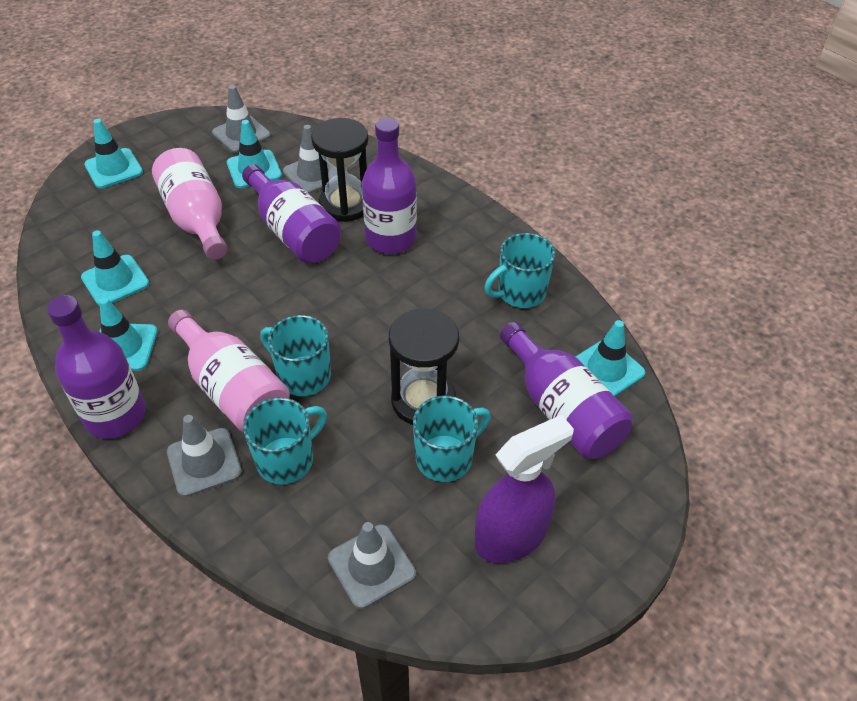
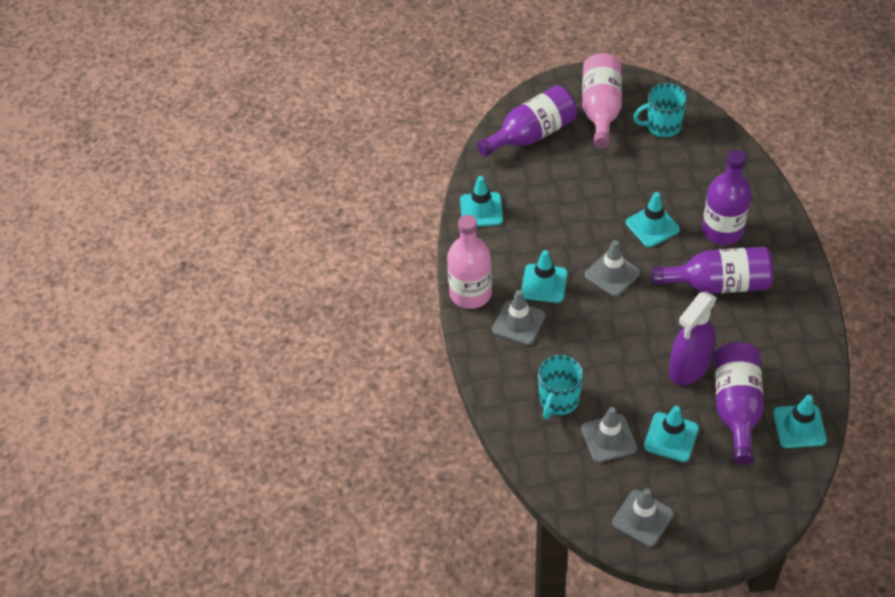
black hourglass: [311,118,368,222] [389,308,459,425] = 2 -> none = 0
turquoise mug: [243,397,327,484] [260,315,331,396] [413,396,491,482] [484,233,555,308] = 4 -> [538,355,583,419] [633,83,687,137] = 2

